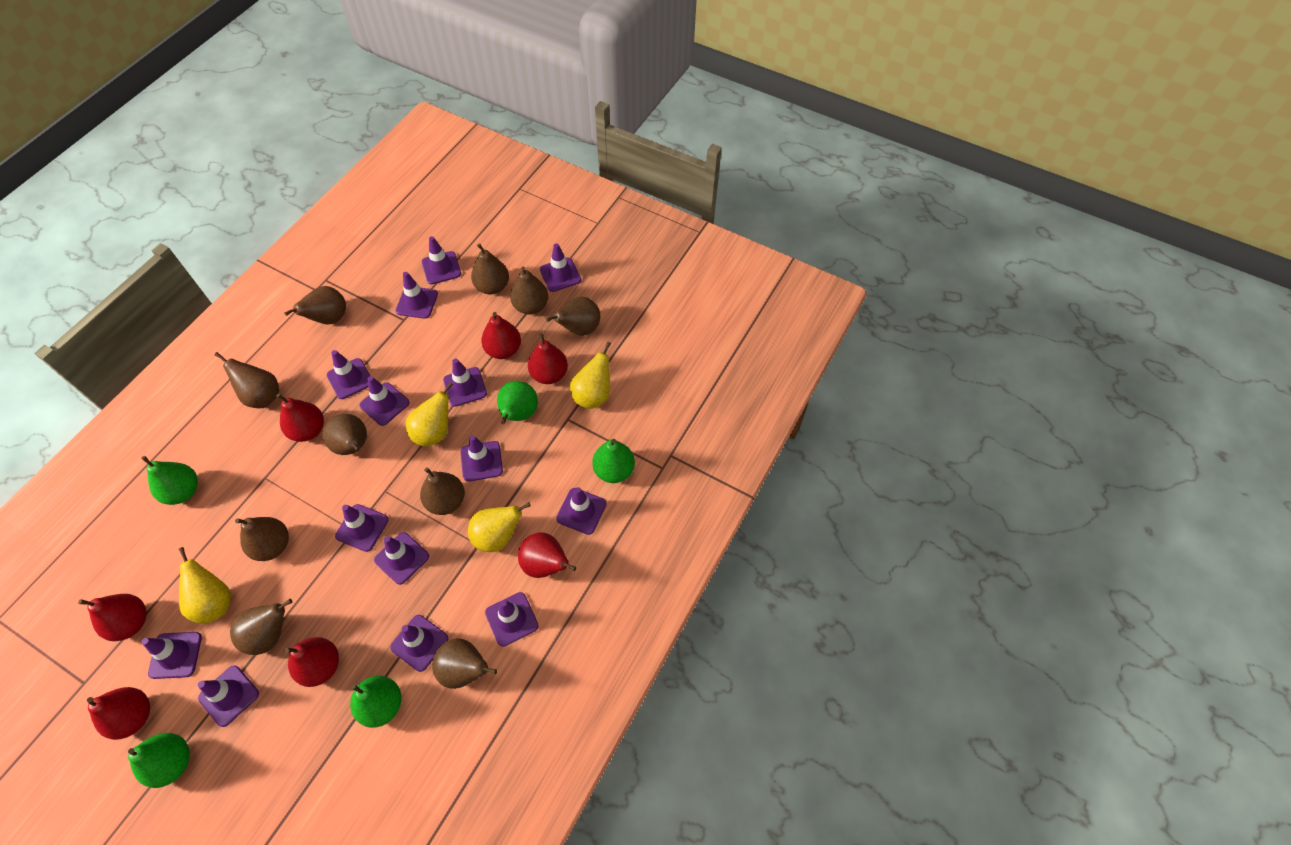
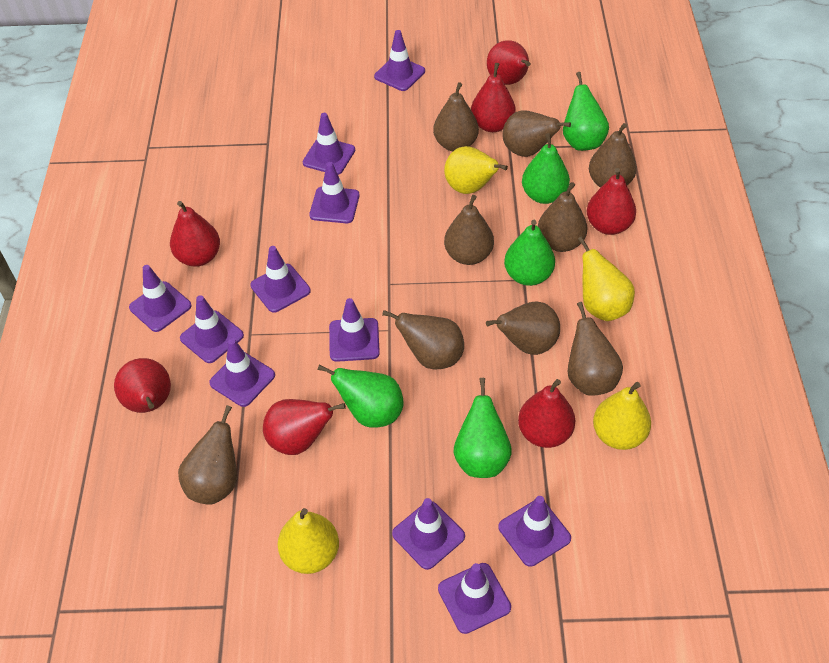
brown pear: [214,352,279,408] [230,599,292,655] [235,517,289,561] [284,286,346,325] [322,414,367,455] [420,467,465,515] [432,638,497,689] [471,243,509,295] [510,267,548,315] [546,297,600,335] = 10 -> [178,405,237,505] [382,310,464,370] [433,82,479,151] [444,195,494,265] [486,302,560,355] [502,110,571,157] [538,182,587,252] [568,302,623,396] [589,123,637,188] = 9
purple traffic cone: [142,632,202,679] [198,665,259,727] [327,350,370,399] [335,504,389,552] [359,376,409,426] [374,532,429,585] [390,615,448,672] [396,272,438,319] [422,236,461,285] [443,358,487,407] [460,435,503,482] [485,592,539,647] [540,243,581,292] [556,487,606,535] = 14 -> [129,265,191,332] [180,295,244,363] [209,338,275,407] [250,246,311,313] [303,113,355,175] [309,162,360,223] [329,298,380,362] [374,30,425,91] [392,498,465,570] [438,563,511,634] [498,496,571,567] = 11

